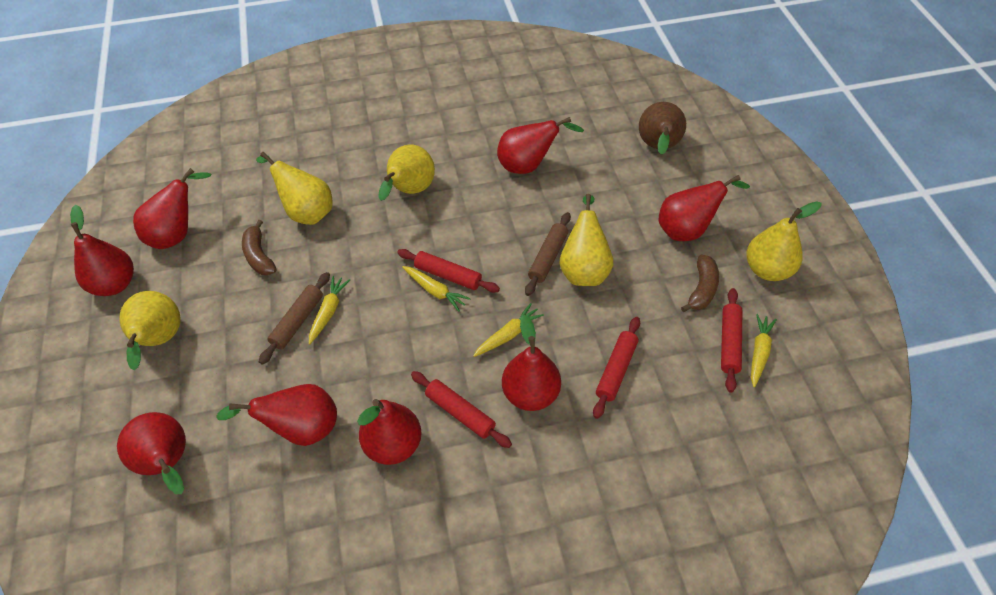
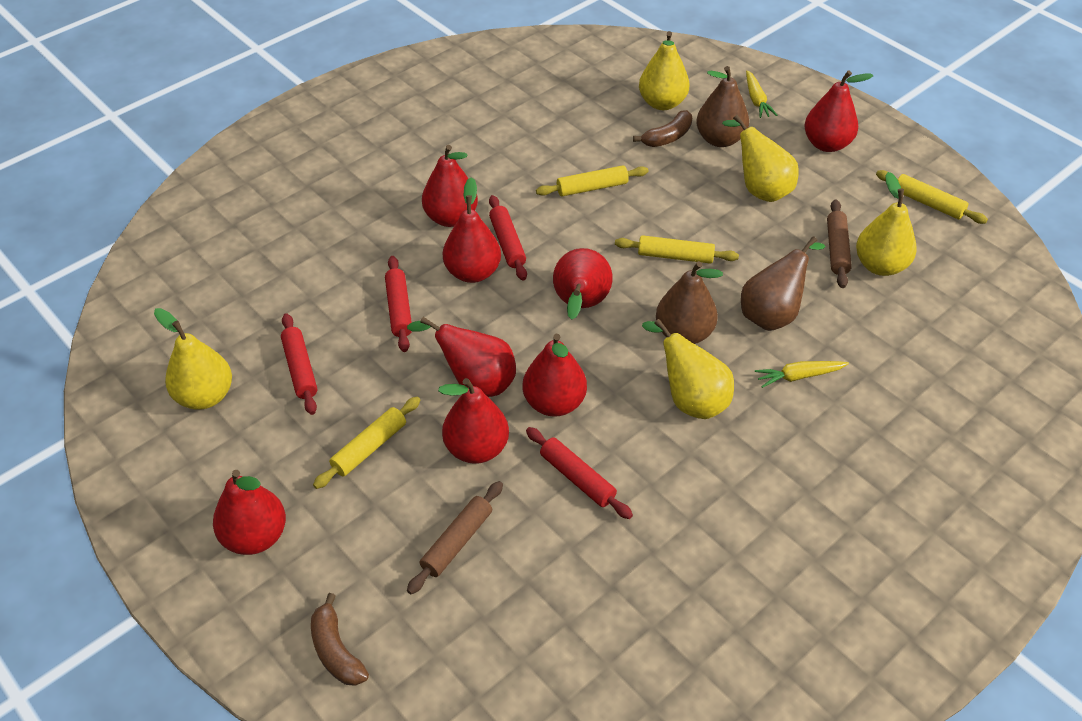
brown pear: [639,102,686,155] = 1 -> [656,261,723,344] [696,66,749,147] [741,236,825,331] = 3
yellow carrot: [309,276,350,344] [402,266,471,312] [473,303,544,357] [751,314,777,387] = 4 -> [746,70,777,118] [755,361,849,388] = 2
yellow rolling pin: none = 0 -> [313,397,421,489] [536,165,648,196] [615,235,739,264] [876,170,988,224] = 4

